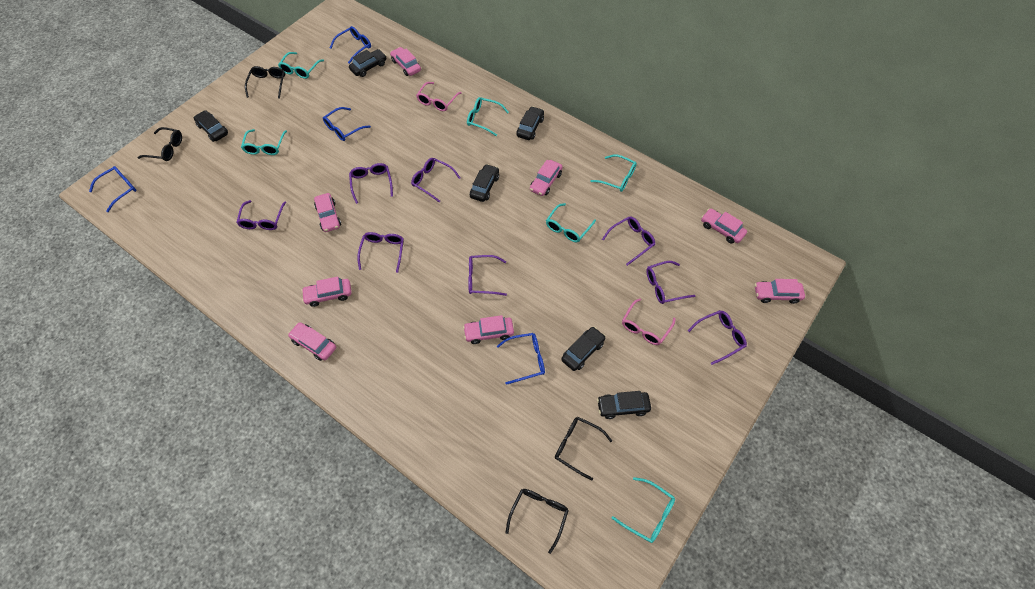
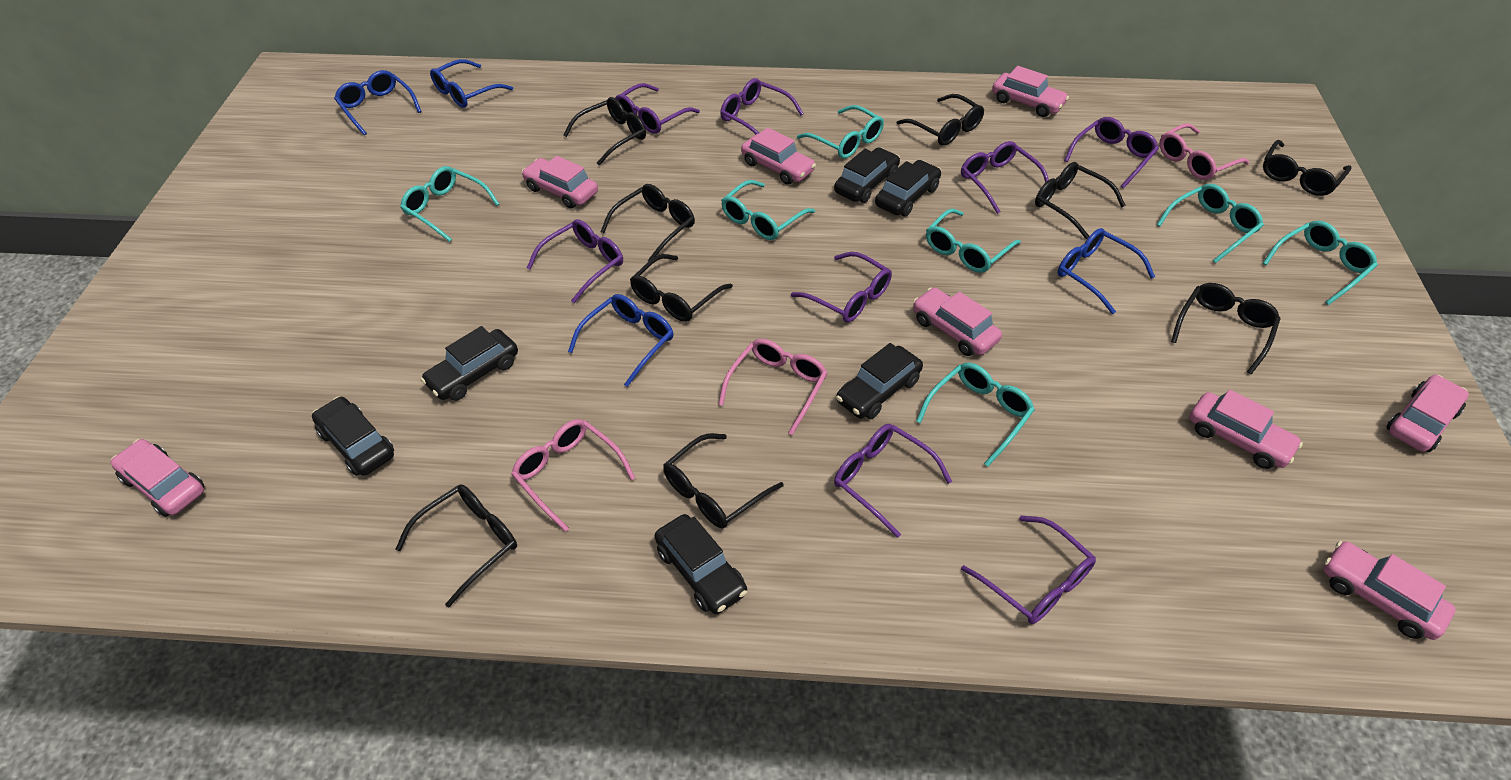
black glasses: [138,127,182,161] [245,66,285,99] [505,489,569,554] [555,417,612,481] = 4 -> [396,484,517,607] [564,97,646,166] [601,184,695,261] [630,254,733,322] [663,433,784,529] [897,94,984,146] [1035,162,1126,239] [1171,283,1280,374] [1263,140,1351,196] = 9
pink glasses: [416,82,462,111] [622,298,676,345] = 2 -> [511,419,635,532] [718,339,827,435] [1159,123,1249,180] = 3
turquoise glasses: [241,129,287,155] [278,52,324,79] [467,97,509,136] [546,203,596,242] [590,154,637,192] [612,477,675,543] = 6 -> [400,166,499,242] [721,180,815,240] [797,105,884,159] [916,363,1035,467] [926,209,1021,273] [1157,184,1264,263] [1263,221,1378,305] = 7

